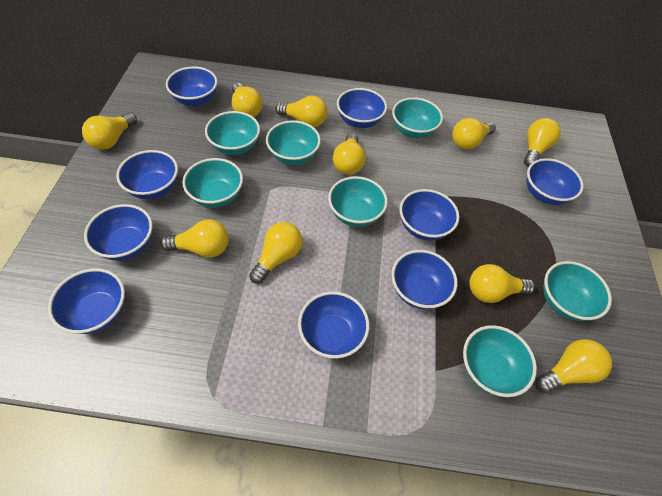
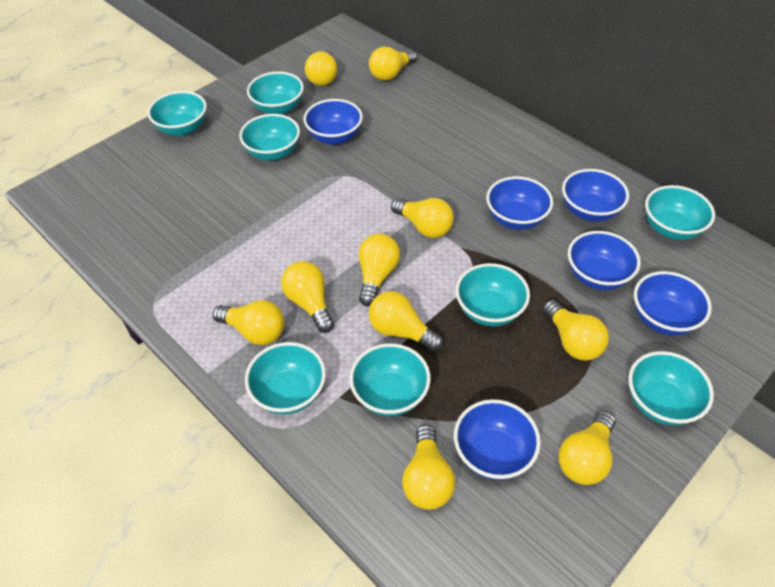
blue bowl: [48,268,125,334] [84,204,153,260] [116,150,178,199] [166,66,218,106] [298,291,369,359] [337,88,387,128] [391,250,458,309] [400,189,459,241] [526,158,584,205] = 9 -> [303,99,363,145] [454,399,541,480] [486,176,553,230] [562,169,629,222] [568,231,641,290] [634,271,712,335] = 6
turquoise bowl: [182,158,243,208] [205,111,260,155] [266,120,321,165] [328,176,388,227] [392,97,443,138] [463,325,537,397] [543,261,612,321] = 7 -> [147,91,207,136] [239,114,300,161] [245,342,326,414] [247,71,304,115] [349,343,431,416] [456,263,530,326] [628,351,714,425] [645,185,715,240] = 8

